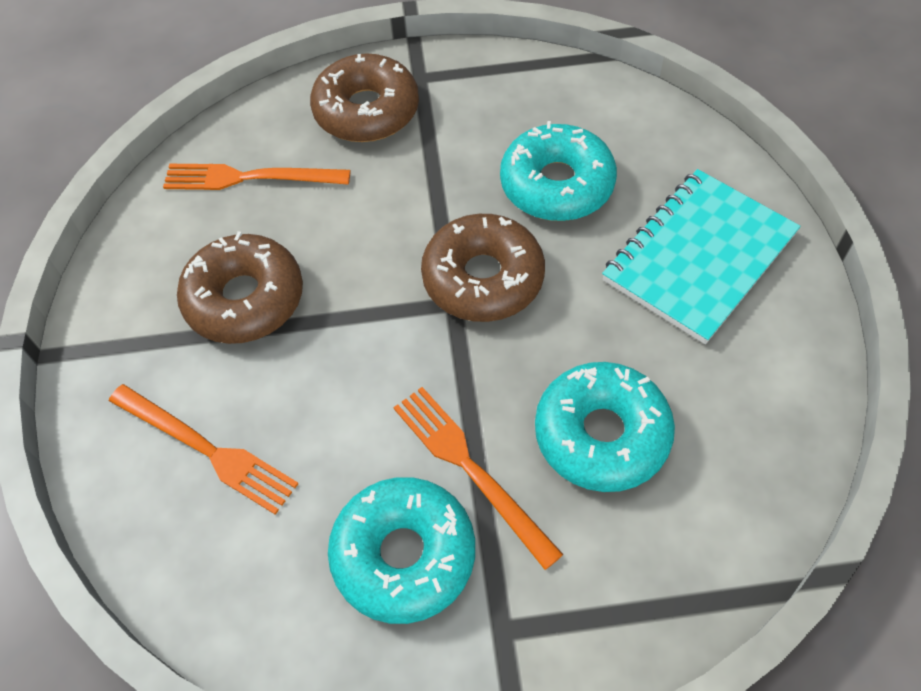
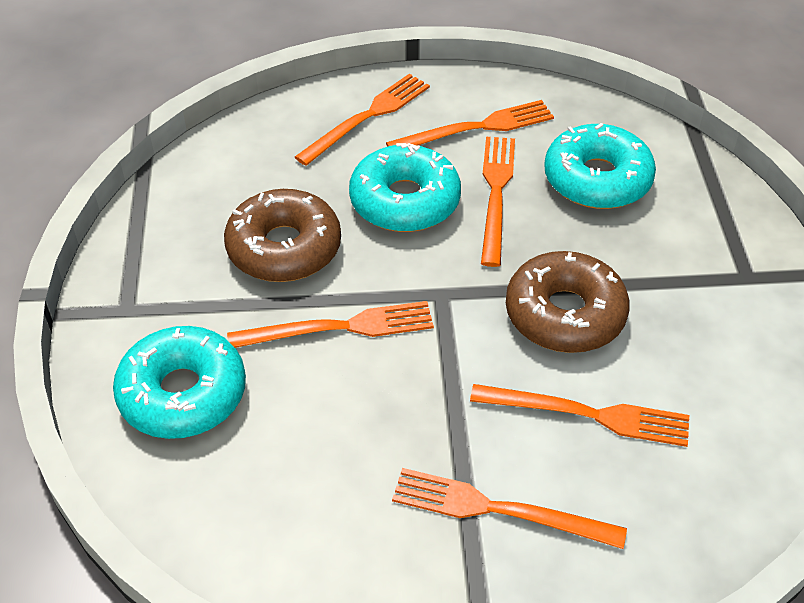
brown donut: [177,231,303,344] [310,54,419,142] [421,214,545,322] = 3 -> [224,189,341,282] [506,251,630,353] = 2
orange fork: [109,384,299,515] [163,164,350,190] [393,387,564,570] = 3 -> [227,301,434,348] [295,74,430,166] [386,100,554,147] [392,468,627,549] [470,384,689,447] [481,137,515,267] = 6
turquoise notebook: [602,169,801,344] = 1 -> none = 0

